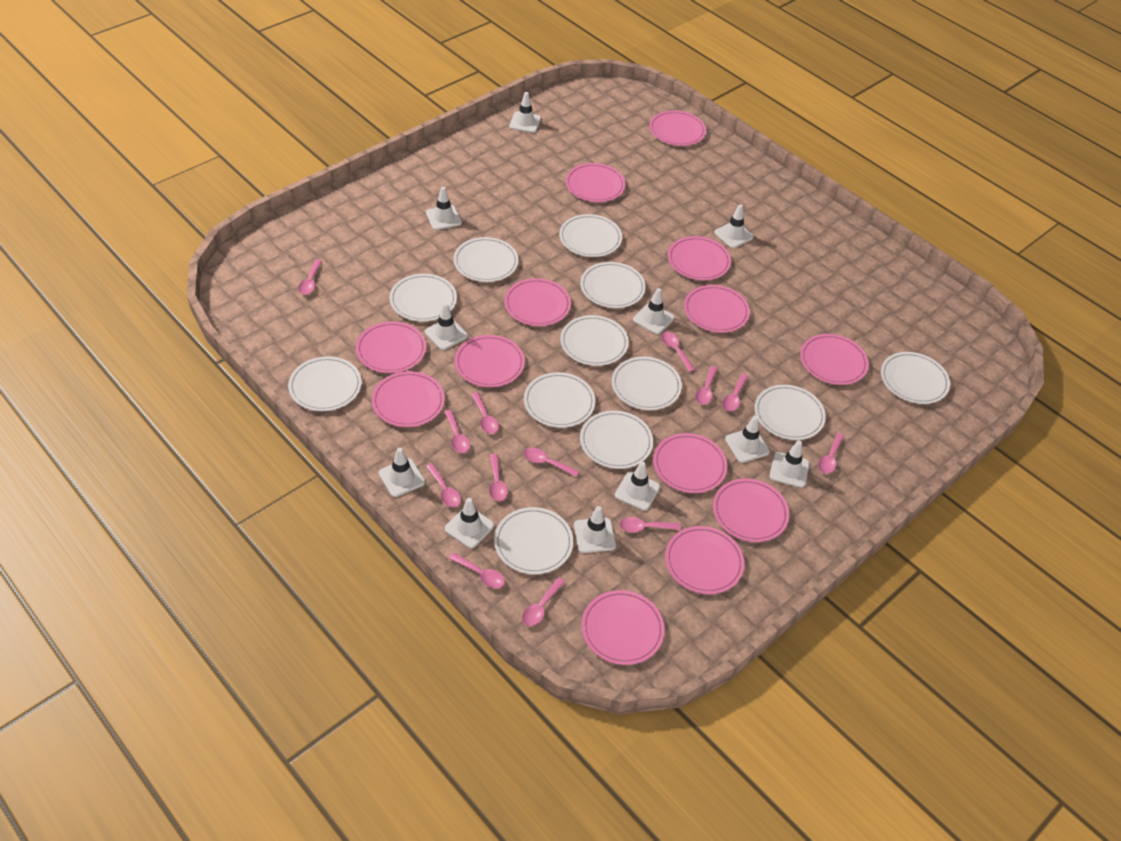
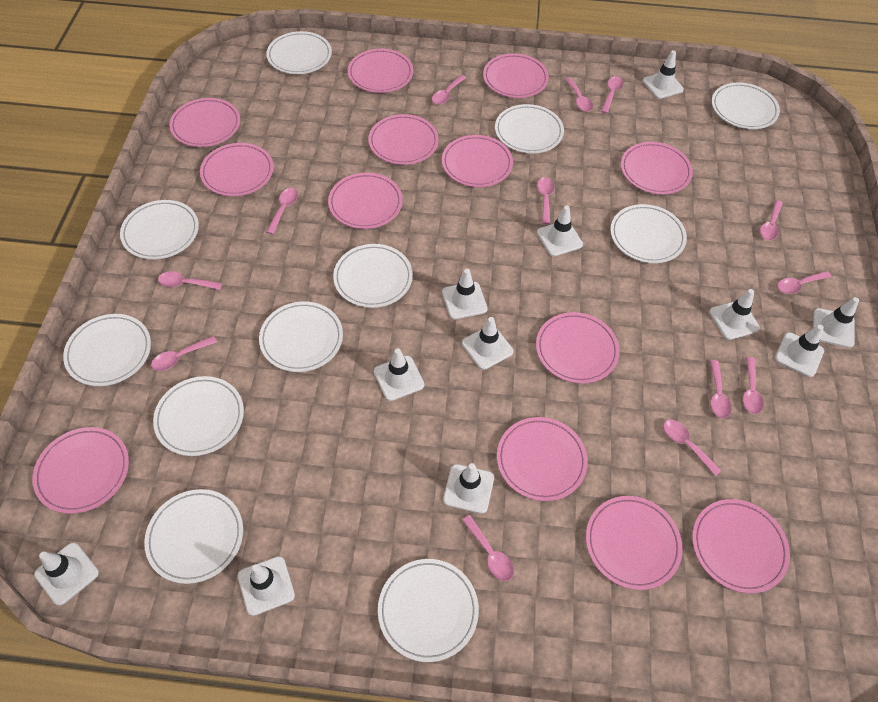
white plate: [288,356,362,411] [389,274,457,322] [453,237,518,282] [494,507,573,574] [524,372,595,428] [559,214,622,257] [560,315,629,366] [580,262,646,308] [580,410,653,469] [612,357,682,410] [754,385,826,440] [881,352,950,404] = 12 -> [63,314,151,386] [120,200,199,260] [144,489,243,584] [153,376,244,456] [259,302,343,372] [266,31,332,74] [333,244,413,308] [378,559,479,662] [495,104,564,154] [610,204,687,263] [712,82,780,129] = 11

